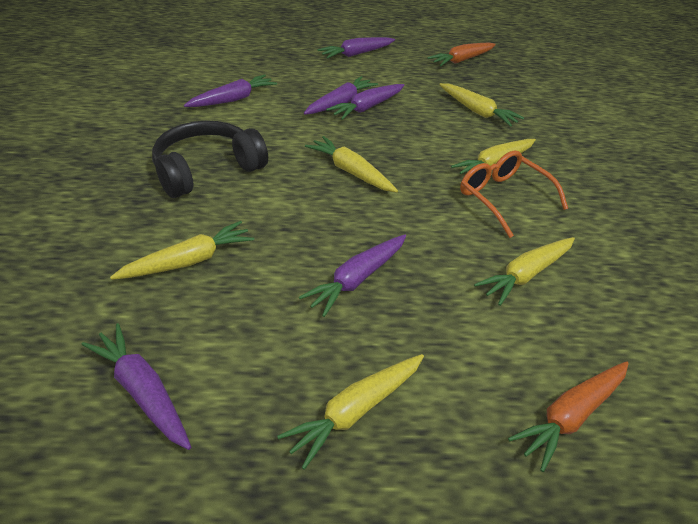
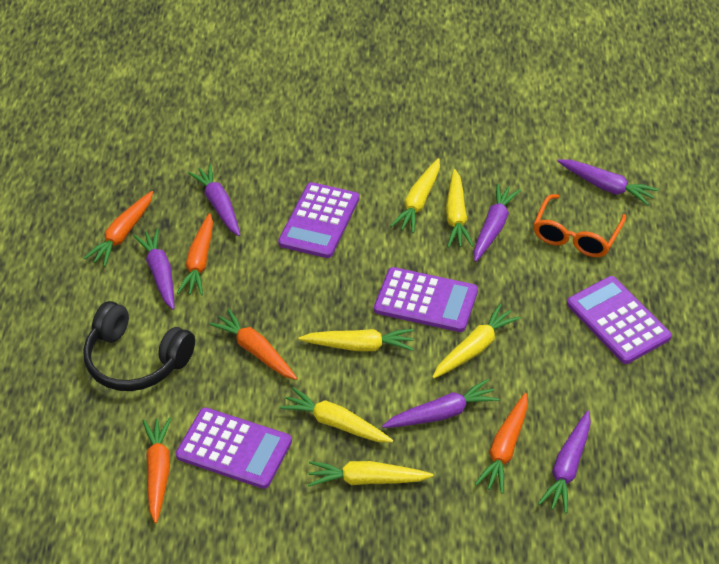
orange carrot: [427,43,496,66] [508,361,629,472] = 2 -> [84,191,153,267] [143,417,171,524] [177,213,213,296] [209,309,297,380] [474,393,528,494] = 5
purple calculator: none = 0 -> [176,407,292,489] [278,182,359,258] [374,267,478,332] [567,276,671,364] = 4

